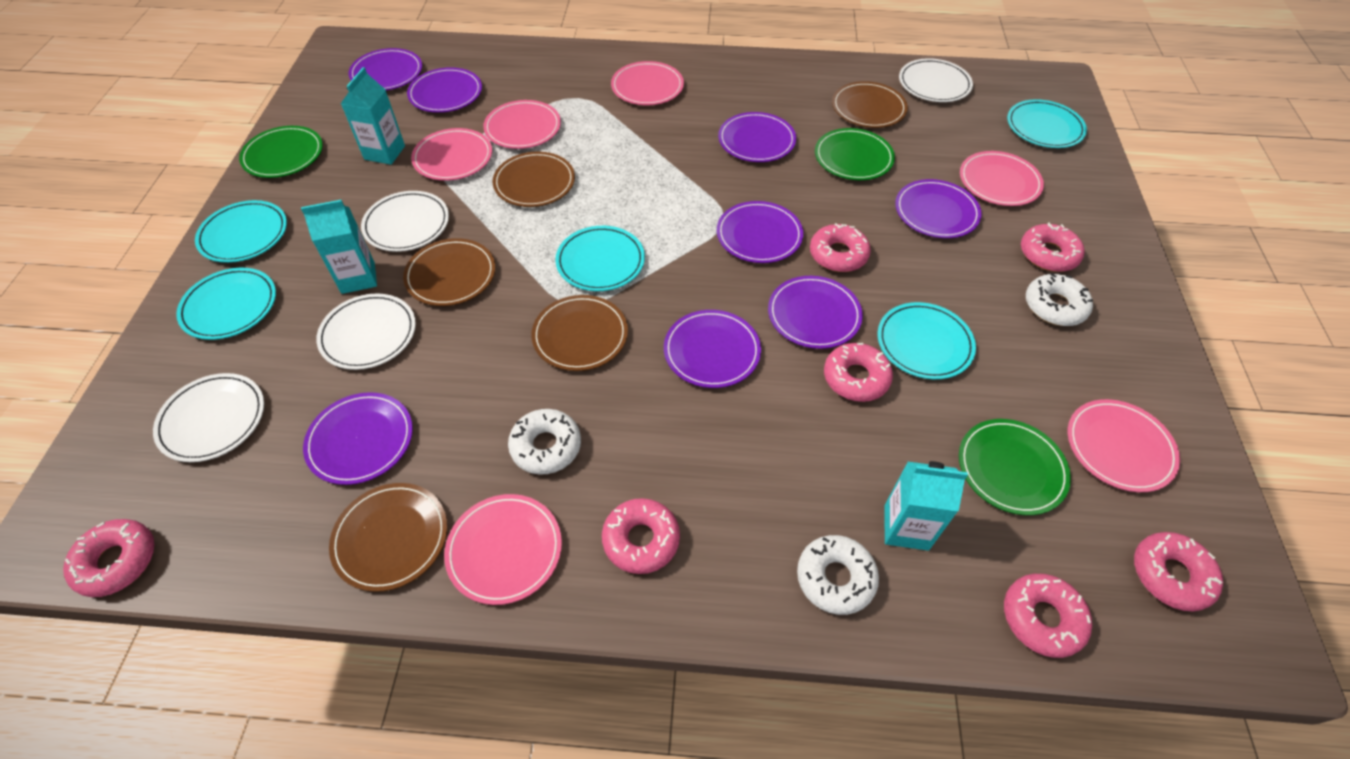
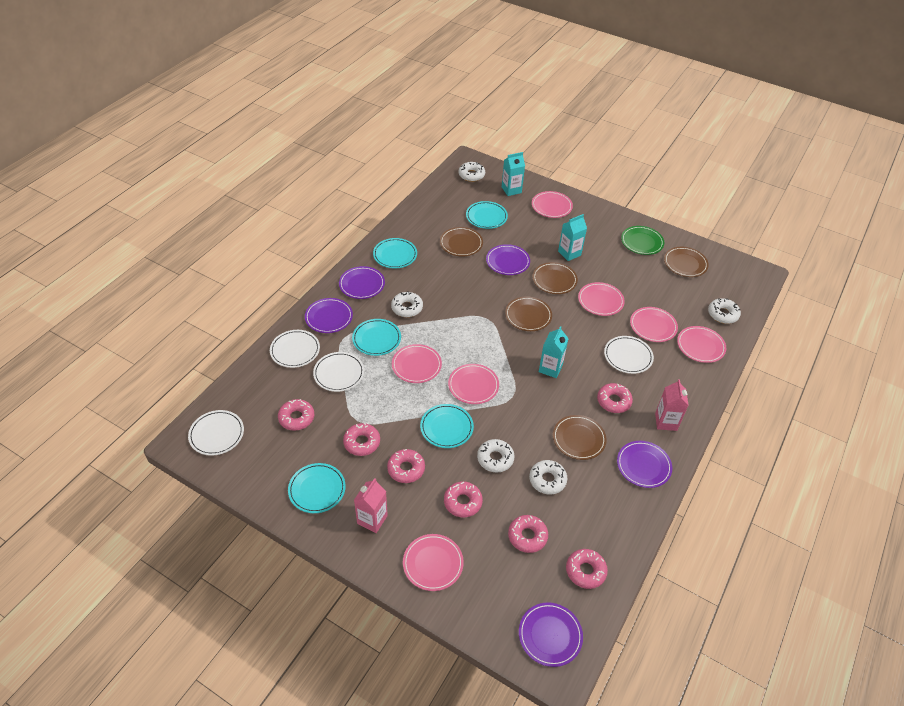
green plate: [239,126,323,178] [815,128,895,180] [959,419,1071,515] = 3 -> [621,226,664,255] = 1
pink carton: none = 0 -> [354,478,388,533] [655,379,689,431] = 2
pink plate: [411,128,492,181] [444,494,562,605] [483,100,561,149] [611,61,684,105] [960,151,1044,206] [1068,399,1180,492] = 6 -> [392,344,442,383] [403,534,464,591] [448,364,499,404] [532,191,573,218] [578,282,625,316] [630,307,678,342] [677,326,726,363] = 7
purple plate: [303,392,413,485] [349,48,422,90] [407,67,482,113] [664,310,761,388] [717,201,803,263] [718,112,796,162] [768,276,863,349] [895,179,982,238] = 8 -> [305,298,353,333] [339,266,385,299] [486,244,530,275] [519,602,583,667] [617,441,672,488] = 5
white donut: [508,409,581,475] [797,535,879,615] [1026,274,1093,326] = 3 -> [391,291,423,317] [459,162,485,182] [477,439,515,473] [529,460,567,495] [708,298,741,324] = 5

